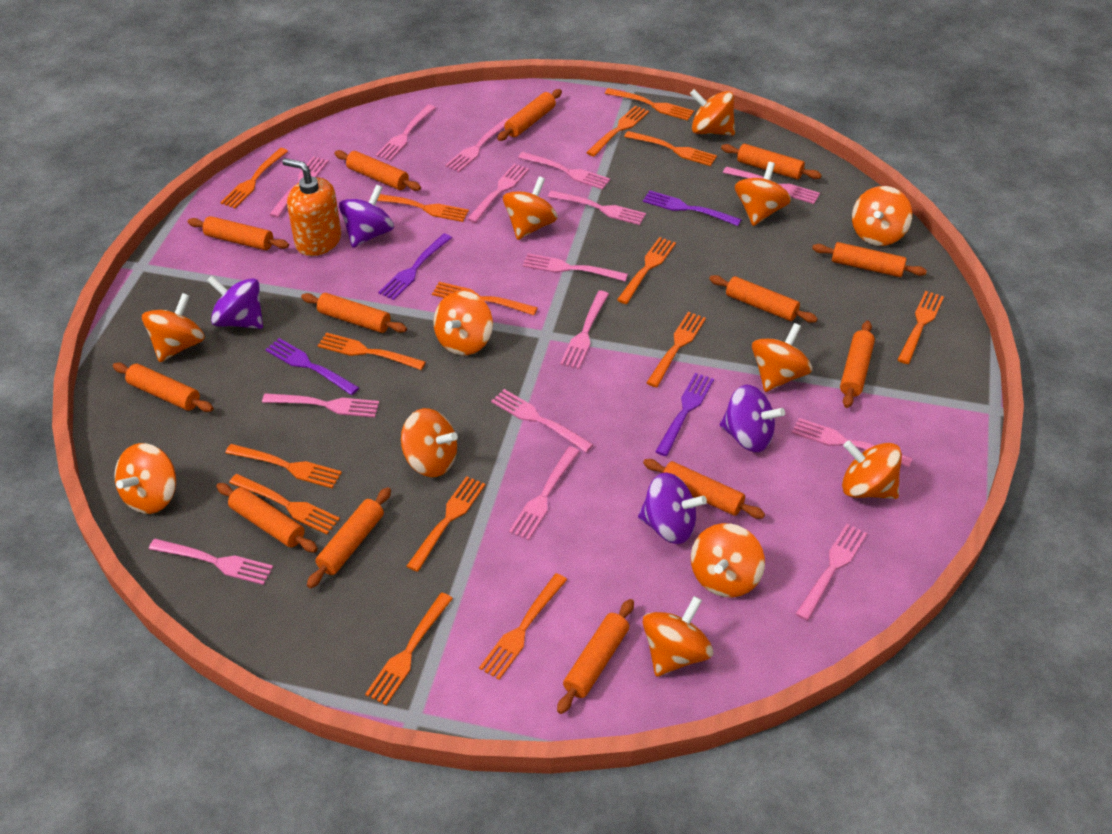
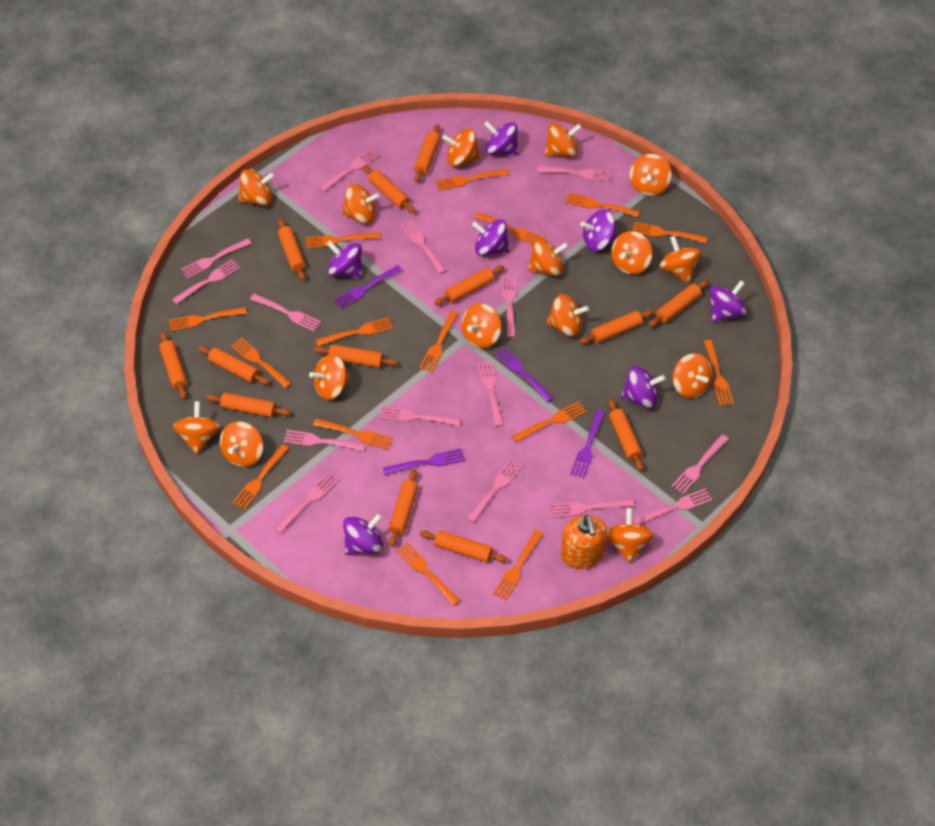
orange spinning top: [114,443,176,514] [142,293,205,362] [401,408,458,477] [433,291,493,355] [503,176,558,240] [642,596,713,677] [690,89,735,135] [691,523,765,597] [735,162,791,226] [752,323,813,392] [842,440,902,499] [852,186,912,246] = 12 -> [173,401,220,454] [220,422,263,467] [238,169,275,206] [309,354,350,400] [342,184,380,224] [442,129,480,167] [461,303,501,348] [528,238,568,276] [545,123,582,157] [546,294,589,337] [607,508,654,563] [611,231,652,275] [629,154,672,196] [659,236,701,283] [673,353,713,398] = 15
purple spinning top: [207,275,263,329] [339,185,394,248] [638,472,707,544] [720,385,785,452] = 4 -> [327,241,362,278] [343,514,383,555] [472,219,510,256] [484,121,518,156] [580,210,617,251] [621,366,666,408] [709,280,747,322] = 7

